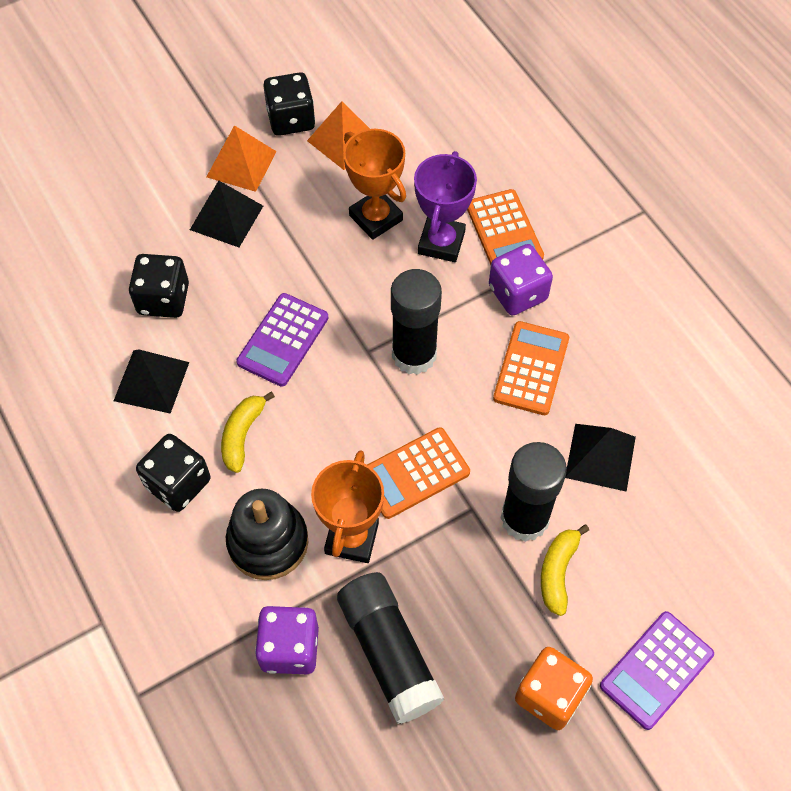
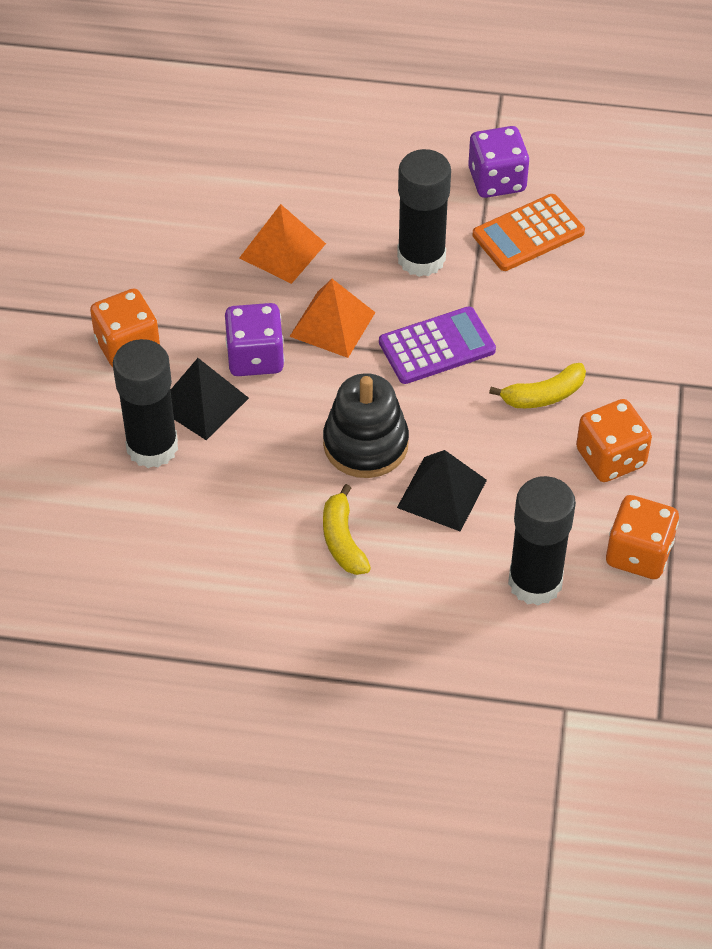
black dice: [129,254,189,318] [136,434,211,512] [263,72,315,136] = 3 -> none = 0
black pyramid: [114,349,189,414] [190,181,263,247] [565,424,636,492] = 3 -> [171,358,249,440] [397,450,487,532] = 2
orange calculator: [367,427,470,519] [467,189,544,265] [493,321,569,415] = 3 -> [473,194,585,271] = 1
orange dice: [515,647,593,730] = 1 -> [90,289,160,367] [576,399,652,482] [606,495,679,579] = 3
orange trophy: [311,450,384,563] [343,129,406,240] = 2 -> none = 0
purple calculator: [236,293,329,387] [600,611,714,730] = 2 -> [379,306,496,384] = 1
purple trophy: [414,151,477,262] = 1 -> none = 0

